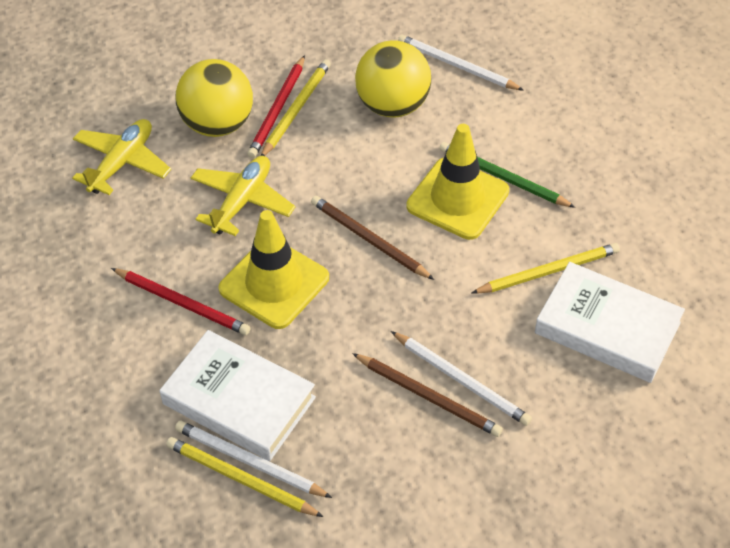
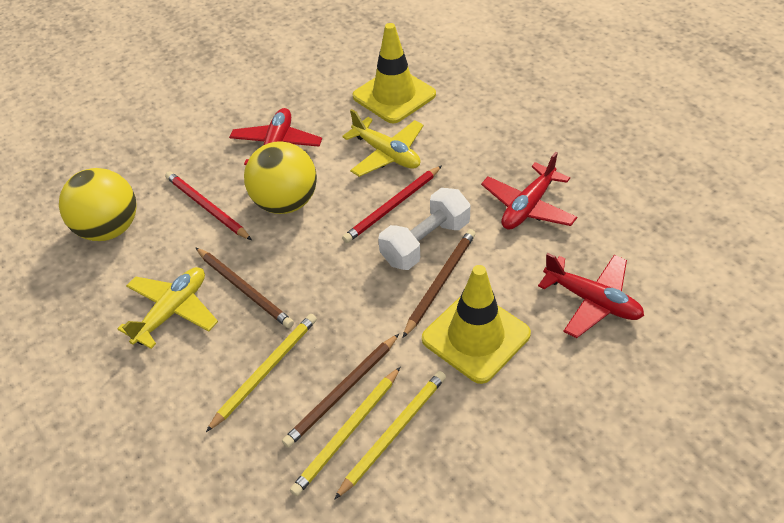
brown pencil: [311,196,434,280] [352,353,503,437] = 2 -> [196,248,294,328] [282,334,399,448] [403,229,476,338] = 3
green pencil: [439,142,576,208] = 1 -> none = 0
red plane: none = 0 -> [229,108,322,165] [481,152,577,230] [538,253,644,338] = 3
white book: [160,330,316,461] [535,262,685,383] = 2 -> none = 0
white dumbbell: none = 0 -> [378,188,471,270] = 1
white pencil: [175,421,332,498] [391,331,532,426] [398,35,524,91] = 3 -> none = 0

